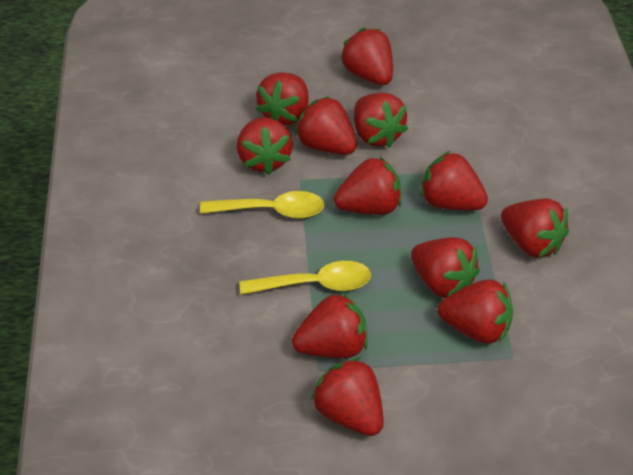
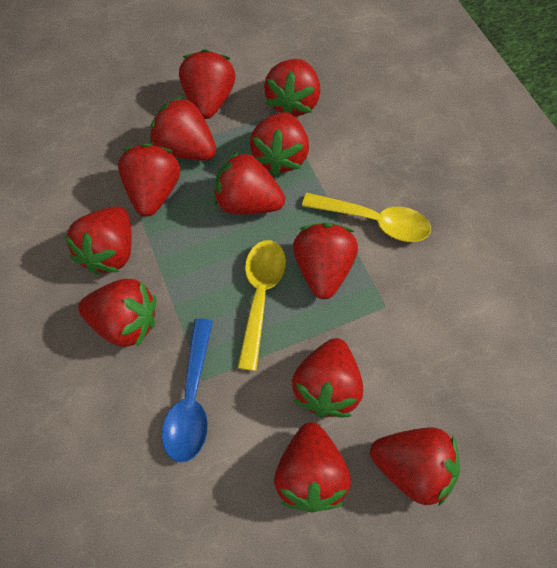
blue spoon: none = 0 -> [162,318,213,462] = 1

